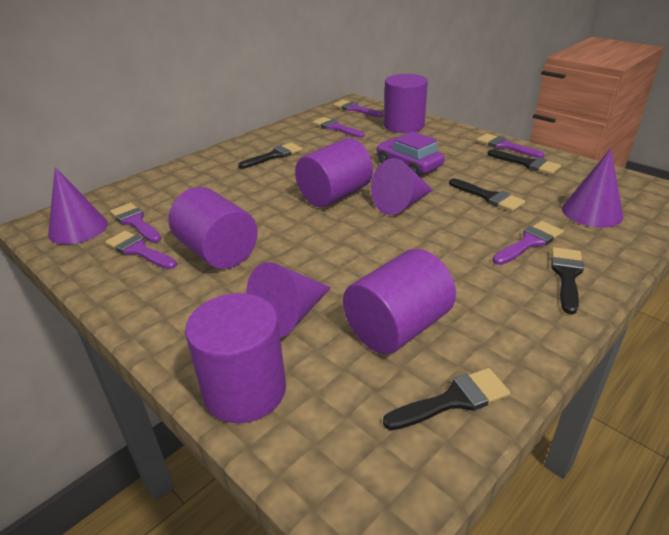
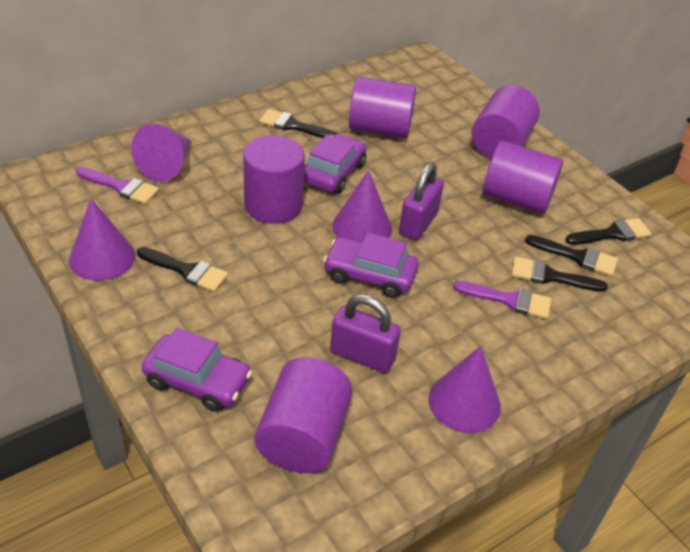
purple brush: [105,231,177,269] [110,203,161,243] [312,117,364,138] [333,100,383,117] [476,134,544,158] [492,221,564,265] = 6 -> [76,167,159,204] [453,281,551,319] = 2
purple car: [377,132,445,176] = 1 -> [141,328,252,412] [304,134,367,194] [323,233,419,298] = 3
purple padlock: none = 0 -> [330,294,401,373] [399,163,444,240] = 2

